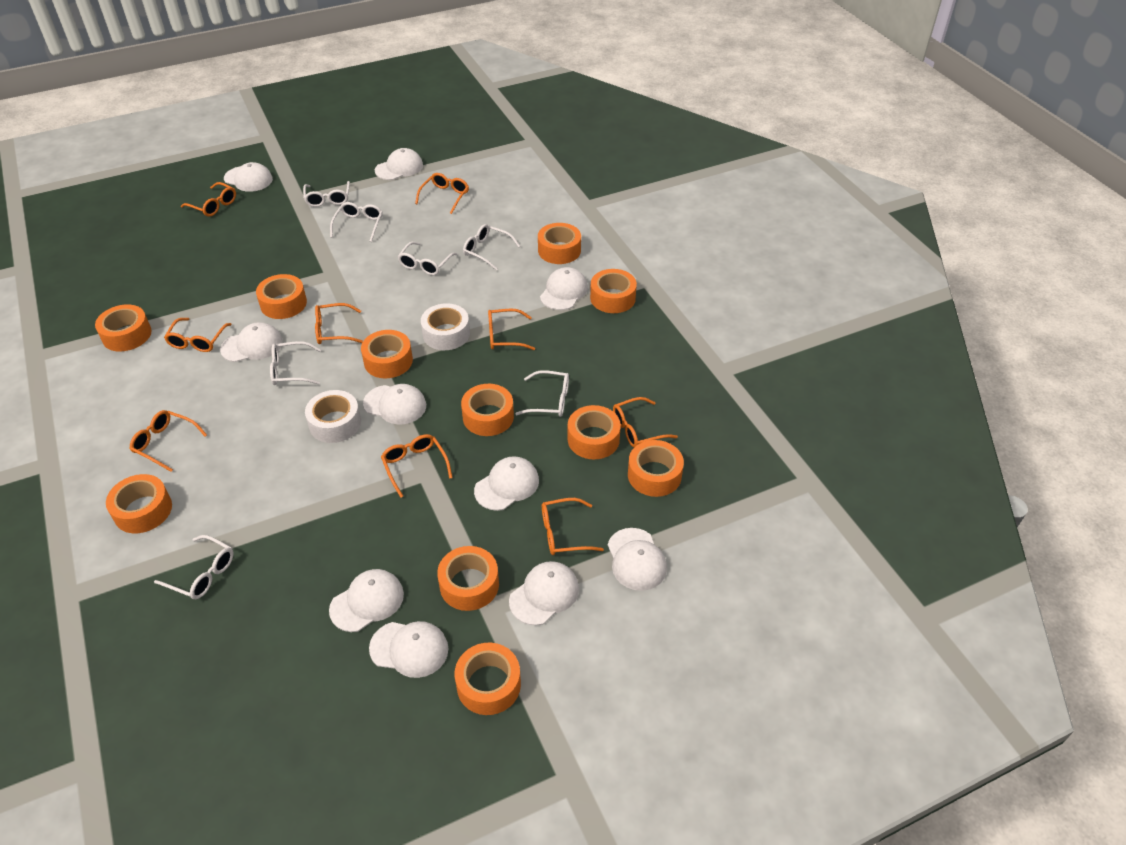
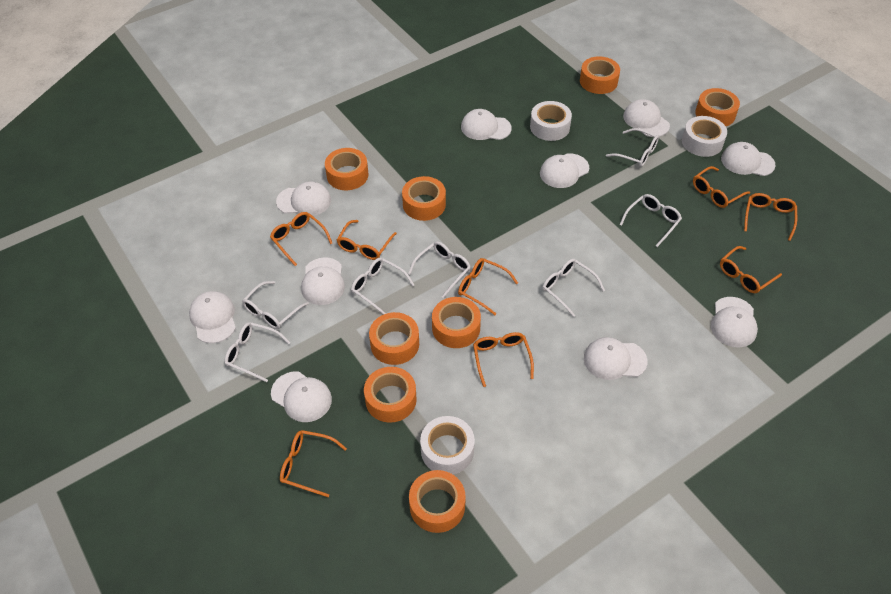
orange glasses: [130,410,207,472] [164,318,231,352] [181,182,236,217] [315,303,363,344] [381,434,453,498] [415,173,469,214] [488,309,535,350] [542,498,604,555] [613,397,678,448] = 9 -> [270,212,332,266] [280,430,347,497] [337,220,397,260] [458,258,518,315] [473,332,534,387] [693,166,750,208] [720,246,782,293] [744,193,797,241] = 8
orange tape: [95,304,152,351] [106,474,172,533] [256,274,307,319] [361,330,413,378] [437,546,499,611] [455,643,521,715] [461,384,514,436] [538,223,581,264] [568,405,621,459] [590,269,637,313] [628,440,684,497] = 11 -> [325,148,369,190] [364,367,417,423] [369,312,419,365] [402,176,446,221] [409,470,466,533] [432,297,481,348] [580,56,620,94] [695,88,740,126] = 8
white tape: [305,390,361,443] [421,303,470,350] = 2 -> [420,416,475,474] [530,101,572,141] [682,116,727,157] = 3

